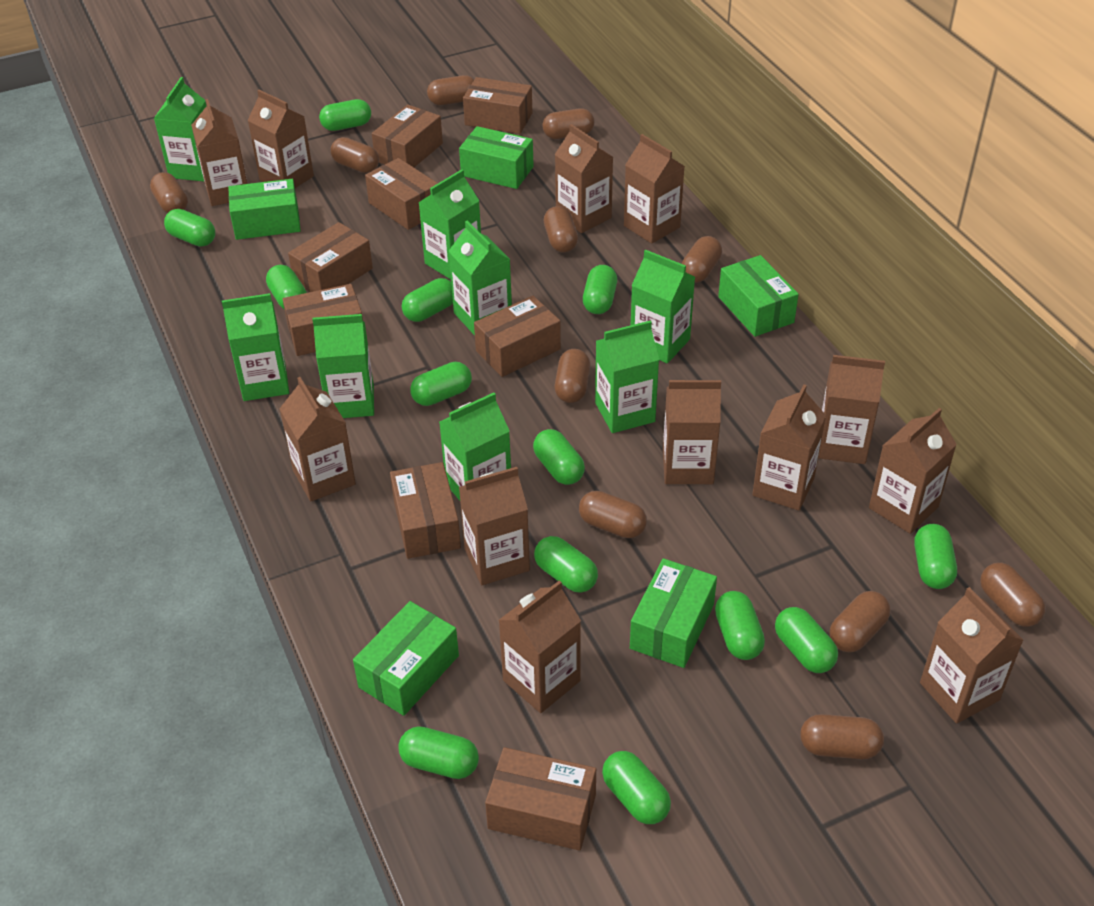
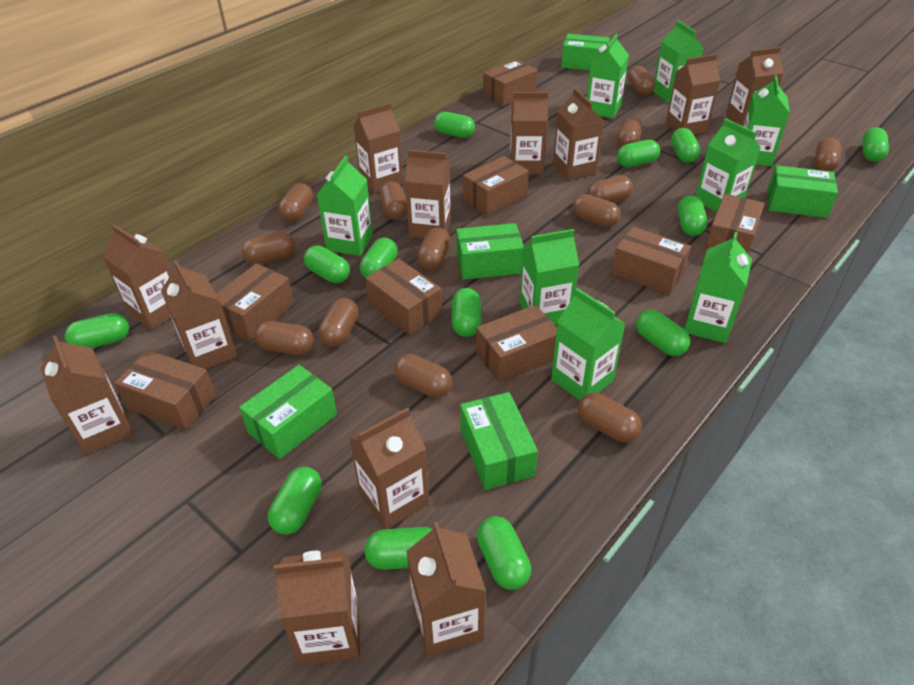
brown capsule: [150,172,188,213] [330,137,379,173] [427,75,474,105] [542,108,595,139] [544,206,578,253] [555,349,590,403] [579,491,647,538] [682,236,722,283] [800,714,884,759] [830,591,891,652] [980,563,1046,627] = 11 -> [242,232,295,265] [255,321,314,355] [278,183,313,222] [318,298,359,347] [380,182,407,220] [394,354,452,398] [417,227,451,270] [572,194,621,227] [578,393,642,442] [587,176,633,203] [617,117,643,147] [628,66,655,96] [814,138,841,171] = 13

